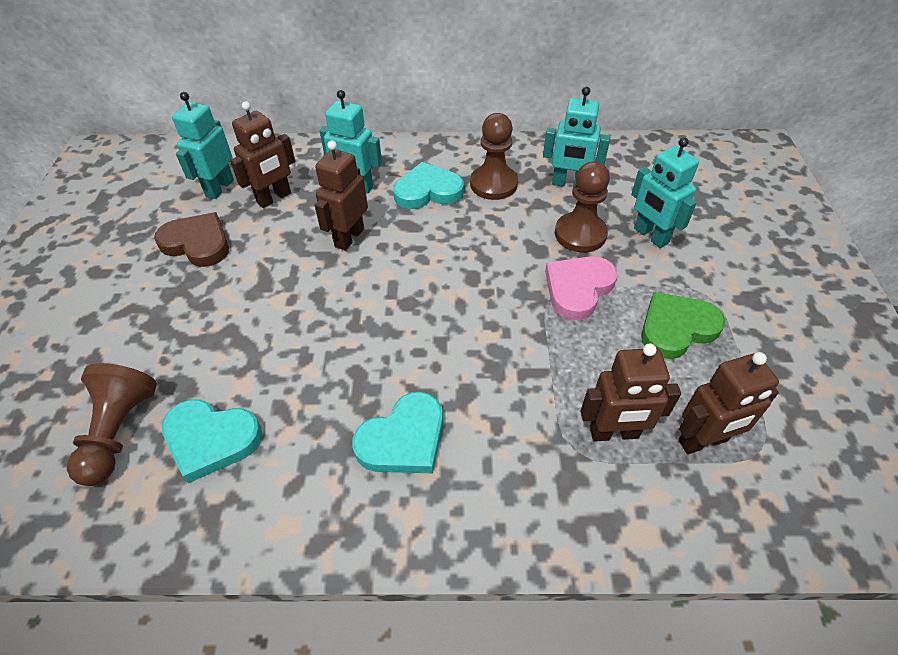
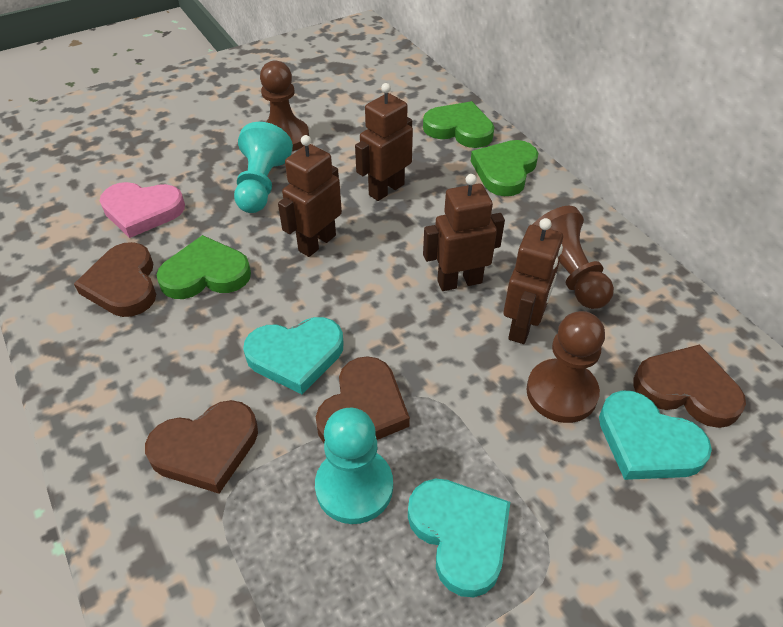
brown heart: [154,212,229,267] = 1 -> [74,242,156,317] [145,400,258,494] [316,356,410,443] [633,345,746,428] = 4
green heart: [641,292,725,359] = 1 -> [157,235,251,299] [423,101,494,148] [471,140,538,196] = 3
turquoise pawn: none = 0 -> [234,122,293,213] [315,408,393,524] = 2
turquoise robot: [172,92,234,199] [319,90,382,193] [543,87,610,187] [631,137,699,248] = 4 -> none = 0

